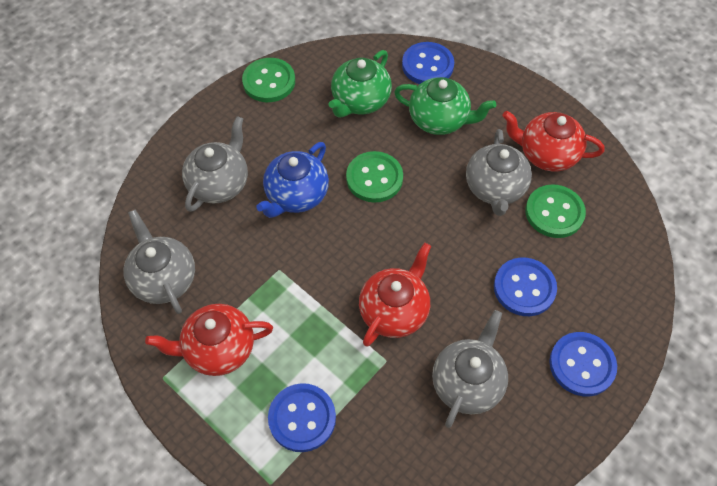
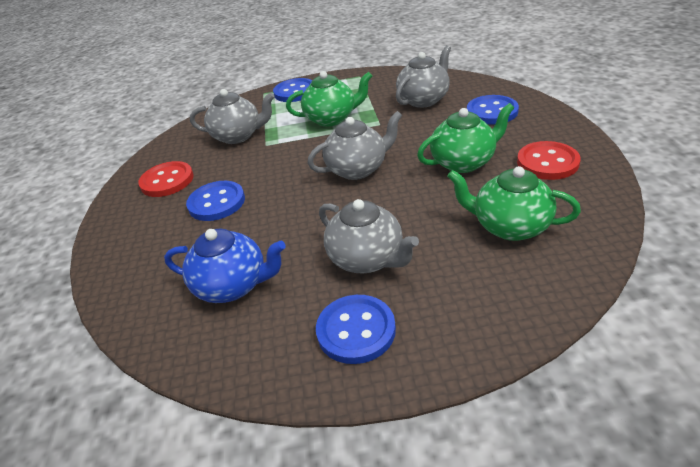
green button: [242,58,295,102] [346,151,403,203] [525,184,586,238] = 3 -> none = 0
green teapot: [329,50,392,118] [394,77,496,135] = 2 -> [286,71,372,127] [417,103,514,173] [447,166,581,241] = 3
red button: none = 0 -> [138,161,194,197] [517,141,581,180] = 2
red teapot: [145,304,273,376] [359,243,431,347] [502,111,605,172] = 3 -> none = 0

